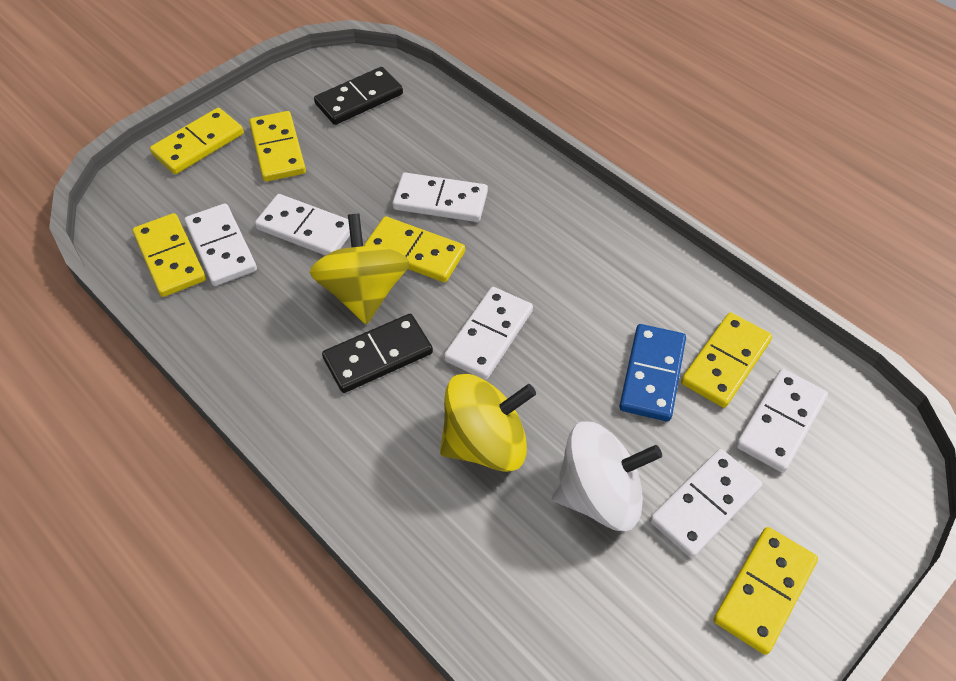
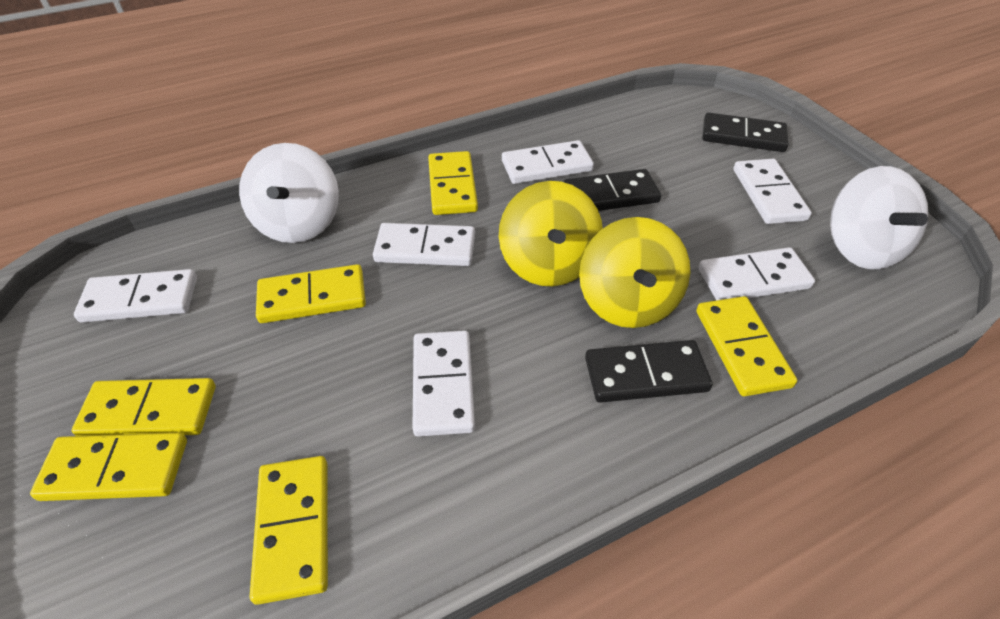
black domino: [314,67,403,125] [322,314,433,393] = 2 -> [564,169,661,211] [585,340,713,403] [702,112,788,152] = 3
blue domino: [619,324,686,422] = 1 -> none = 0
white spinning top: [552,421,662,531] = 1 -> [239,143,339,243] [830,166,929,269] = 2

